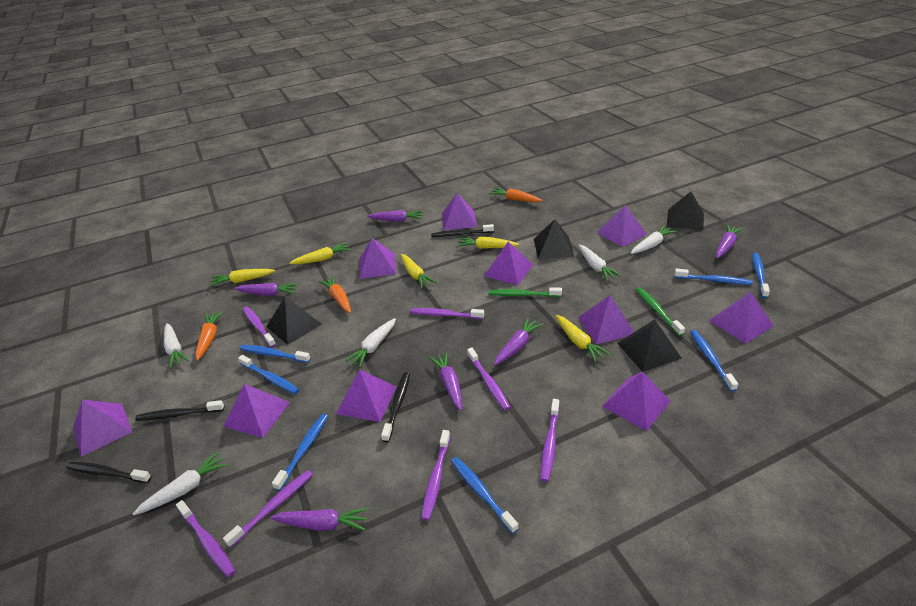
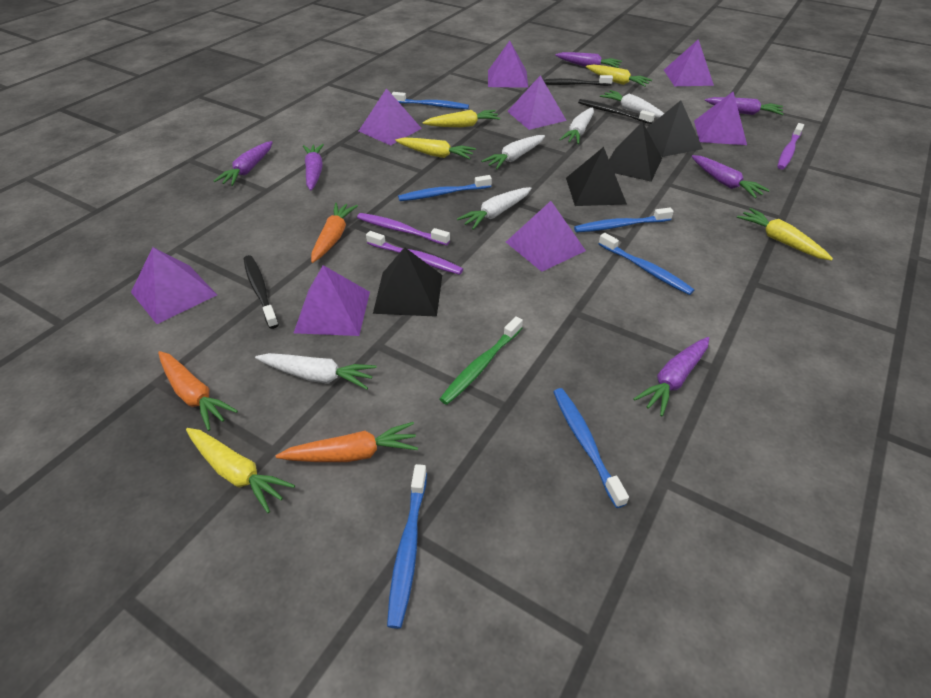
black toothbrush: [67,462,151,483] [135,400,224,421] [381,372,410,442] [431,224,494,237] = 4 -> [244,255,279,329] [543,75,613,86] [578,99,655,124] = 3
blue toothbrush: [238,355,299,394] [240,345,311,363] [272,414,328,491] [451,457,519,534] [675,269,753,285] [690,330,738,392] [752,252,770,298] = 7 -> [387,464,427,629] [392,92,469,109] [398,175,492,201] [553,388,629,508] [574,208,674,232] [599,233,695,295] = 6
green toothbrush: [488,287,562,297] [635,287,685,336] = 2 -> [440,316,523,405] = 1
purple pyramid: [73,400,132,457] [223,384,290,438] [336,369,397,422] [359,238,396,279] [442,193,477,230] [484,241,533,285] [578,295,634,344] [596,205,647,247] [602,372,671,431] [709,292,774,344] = 10 -> [131,247,217,324] [294,265,370,336] [359,88,422,146] [488,41,528,88] [506,201,586,272] [507,75,567,130] [664,39,714,86] [694,92,747,145] = 8
purple toothbrush: [176,500,235,577] [223,470,313,548] [243,307,276,347] [410,308,484,319] [421,430,450,521] [467,347,511,410] [540,399,559,482] = 7 -> [357,213,450,246] [366,231,463,275] [777,123,804,170] = 3

